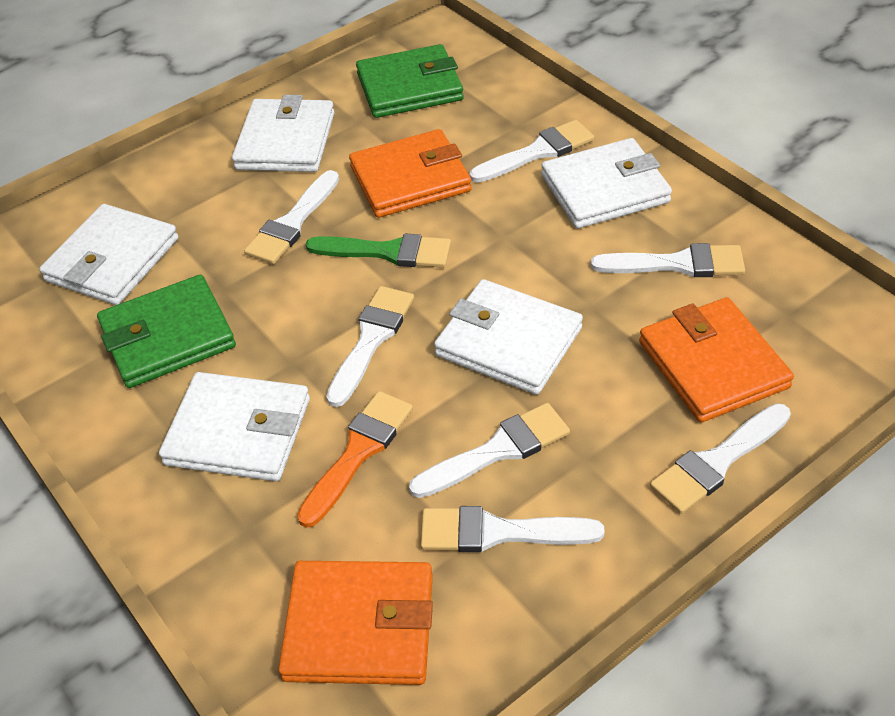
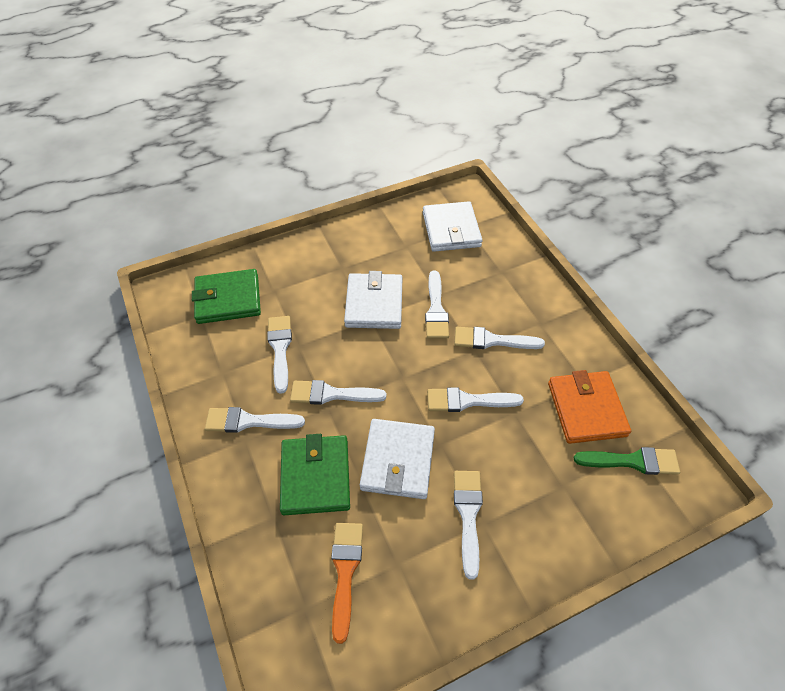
orange wallet: [278,561,433,685] [349,129,472,218] [639,297,794,422] = 3 -> [548,370,631,444] = 1
white wallet: [39,204,178,305] [159,372,310,481] [232,95,335,172] [434,279,583,395] [541,138,672,228] = 5 -> [344,271,402,329] [360,419,435,499] [423,201,483,252] = 3

